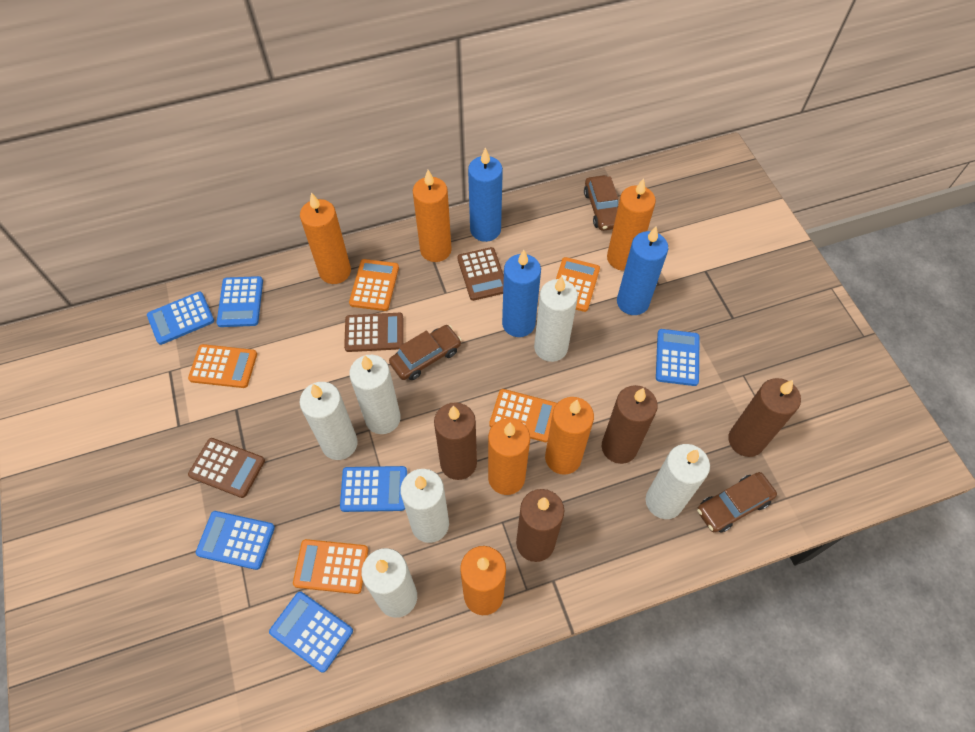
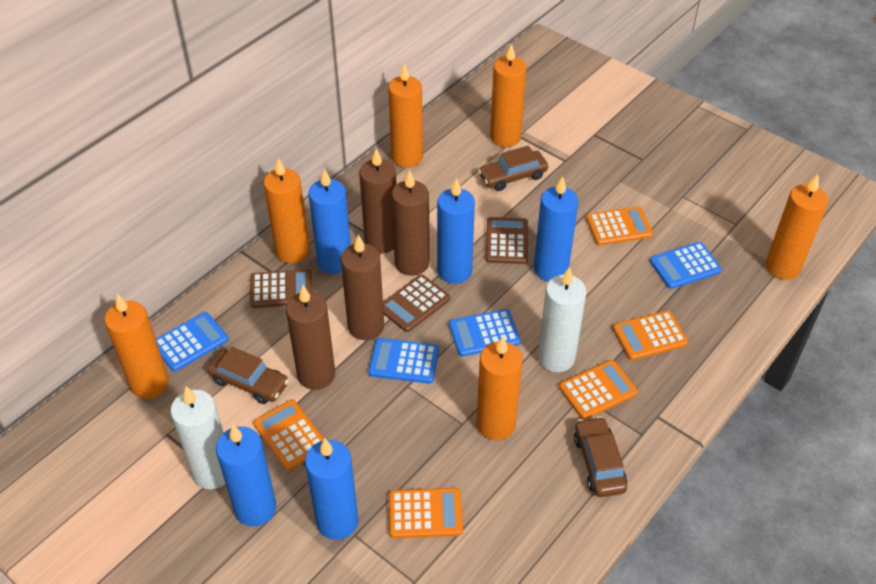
blue calculator: [147,292,214,345] [196,511,275,570] [217,276,263,327] [269,592,353,673] [340,466,407,512] [656,329,700,386] = 6 -> [156,312,229,372] [369,338,439,384] [449,309,521,357] [650,242,722,289] = 4
blue candle: [468,148,503,242] [502,250,541,337] [617,226,668,315] = 3 -> [216,425,276,527] [305,438,358,540] [308,168,351,274] [437,178,475,284] [534,176,578,282] = 5
white candle: [300,382,358,460] [349,355,401,434] [361,548,417,618] [400,469,449,543] [534,276,578,362] [646,444,710,519] = 6 -> [171,386,226,489] [538,267,586,372] = 2

